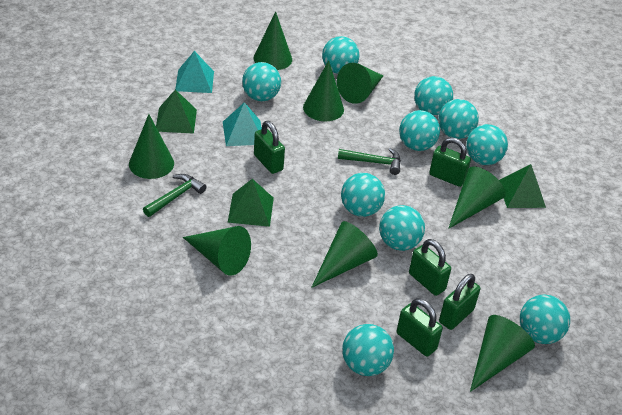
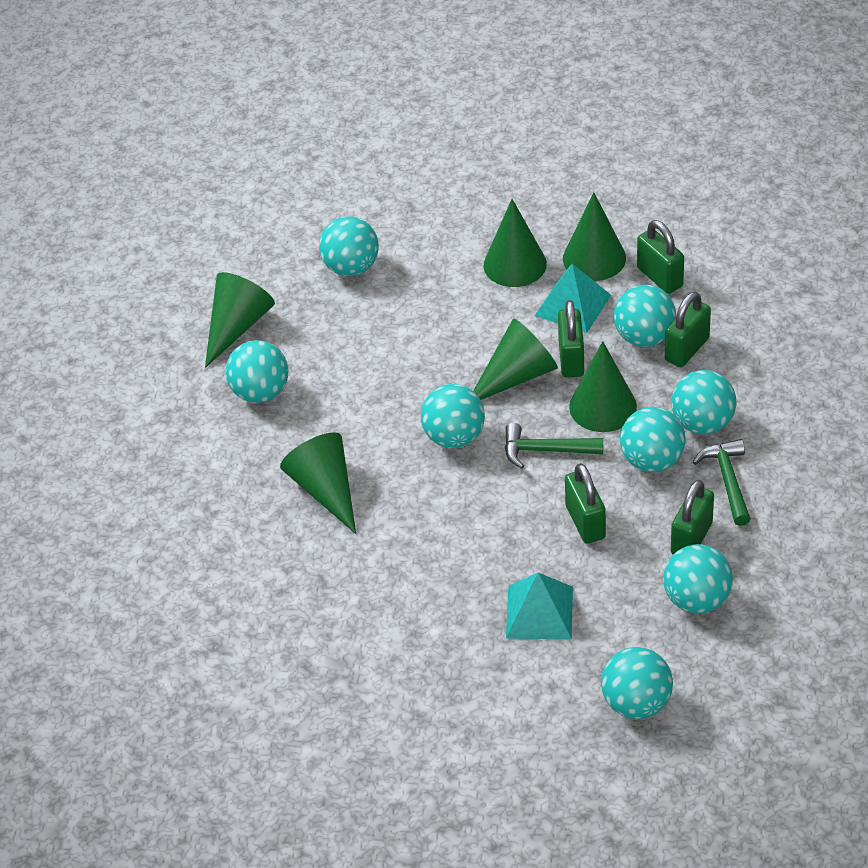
green cone: [129,114,174,179] [183,226,251,276] [253,11,292,70] [303,60,344,121] [311,221,378,288] [337,63,383,104] [448,166,506,229] [470,315,535,392] = 8 -> [205,272,275,368] [280,432,356,534] [473,319,558,400] [484,199,547,287] [563,192,626,281] [569,341,637,432] = 6
green pyramid: [156,89,197,133] [228,179,274,227] [499,164,546,208] = 3 -> none = 0
turquoise ball: [242,62,281,101] [322,36,359,74] [341,173,385,217] [342,324,394,376] [379,205,425,251] [399,110,440,151] [414,76,453,115] [438,99,479,139] [466,124,508,165] [520,295,570,344] = 10 -> [226,340,288,403] [319,216,379,276] [421,384,485,448] [601,647,673,719] [614,285,676,347] [620,407,686,472] [663,544,733,613] [671,370,736,434] = 8

